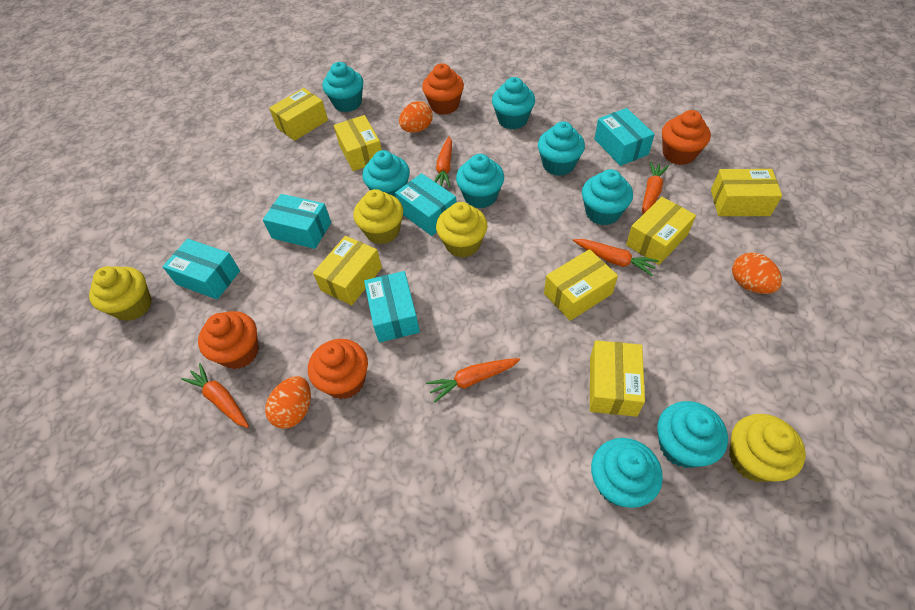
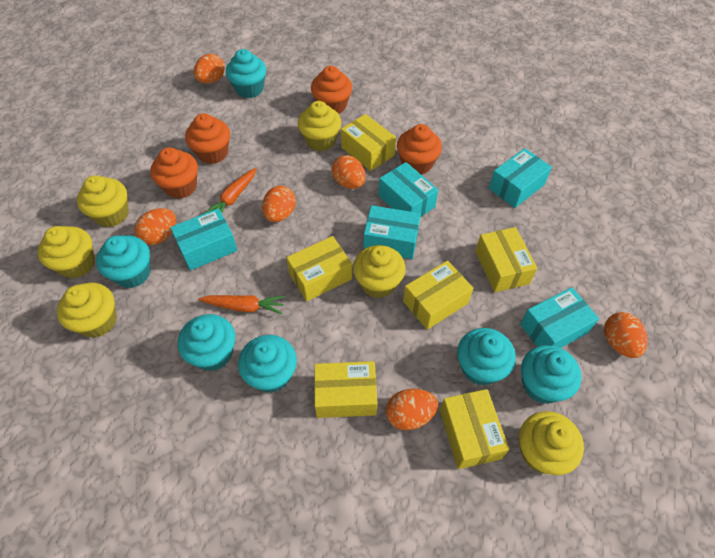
orange carrot: [181,363,249,428] [426,358,520,403] [434,136,452,188] [573,239,659,276] [642,161,669,214] = 5 -> [198,295,285,314] [204,168,257,214] = 2
orange egg: [265,376,311,429] [399,101,433,133] [732,252,782,294] = 3 -> [134,208,176,245] [194,54,225,84] [262,185,296,222] [332,155,366,189] [386,389,438,430] [604,312,648,358] = 6
turquoise cupcake: [322,62,363,112] [362,150,410,197] [456,154,504,208] [492,77,535,129] [538,121,585,176] [582,169,633,225] [591,438,663,508] [657,401,728,468] = 8 -> [96,235,151,288] [178,314,235,371] [226,49,266,98] [238,335,297,393] [457,328,516,385] [521,345,582,404] = 6
yellow box: [269,88,328,141] [313,236,382,305] [334,115,382,171] [544,249,618,321] [590,340,645,417] [626,197,696,265] [711,169,782,216] = 7 -> [286,236,352,301] [314,361,378,418] [341,114,396,171] [403,260,473,330] [440,389,509,469] [475,227,537,292] = 6
yellow cupcake: [89,266,152,321] [354,189,403,244] [436,202,488,258] [729,414,806,482] = 4 -> [38,226,95,278] [57,282,117,338] [77,175,129,227] [298,101,341,151] [353,245,406,298] [519,411,584,475] = 6

